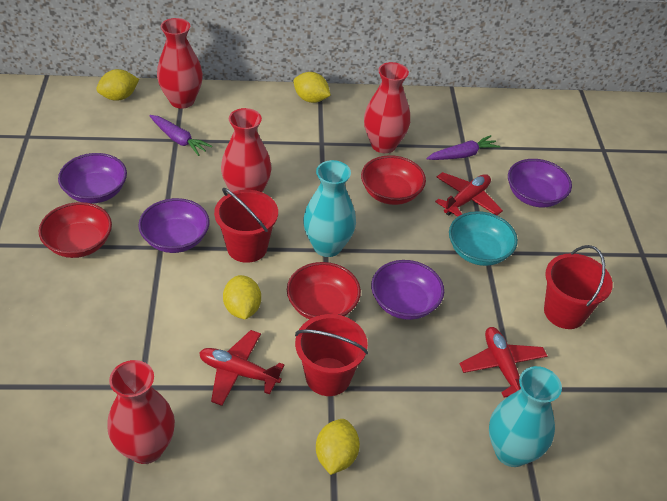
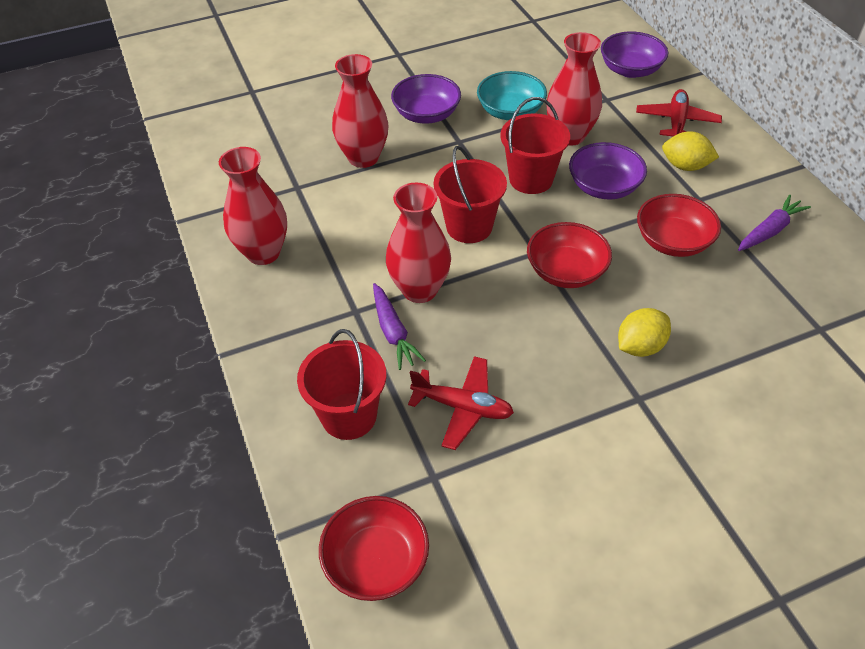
purple bowl: [58,153,127,204] [138,198,209,253] [371,260,444,320] [508,159,572,207] = 4 -> [391,74,461,124] [569,142,647,200] [601,31,668,78] = 3
red plane: [199,330,285,406] [435,172,503,217] [460,327,547,398] = 3 -> [408,356,514,450] [636,89,722,137] = 2
turquoise vase: [303,160,356,257] [489,366,562,467] = 2 -> none = 0
yellow lemon: [96,69,139,101] [223,275,261,319] [293,72,331,103] [316,419,360,475] = 4 -> [618,308,671,357] [662,131,719,171] = 2

